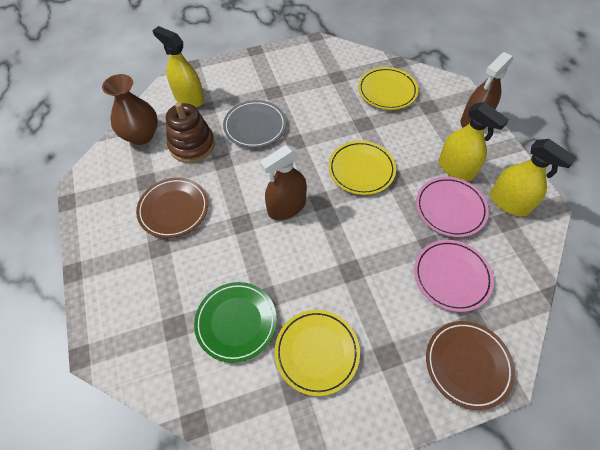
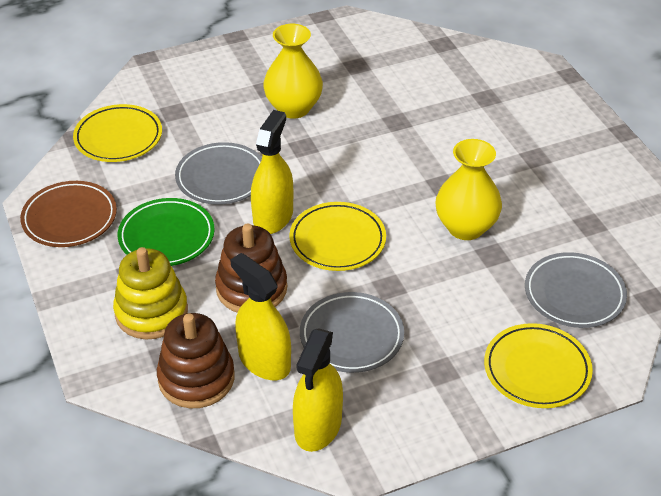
brown plate: [136,178,208,238] [426,321,515,410] = 2 -> [20,181,117,247] = 1
brown spray bottle: [260,145,307,220] [460,52,513,128] = 2 -> none = 0
brown stacking toy: [166,102,215,163] = 1 -> [157,313,235,408] [215,223,287,313] = 2
brown vase: [102,74,158,145] = 1 -> none = 0
grey plate: [223,100,286,148] = 1 -> [175,142,262,205] [300,292,404,373] [525,252,627,328] = 3
pink plate: [414,240,494,312] [416,177,489,237] = 2 -> none = 0
yellow stacking toy: none = 0 -> [113,247,188,339] = 1
yellow vase: none = 0 -> [263,24,323,119] [435,139,502,240] = 2

